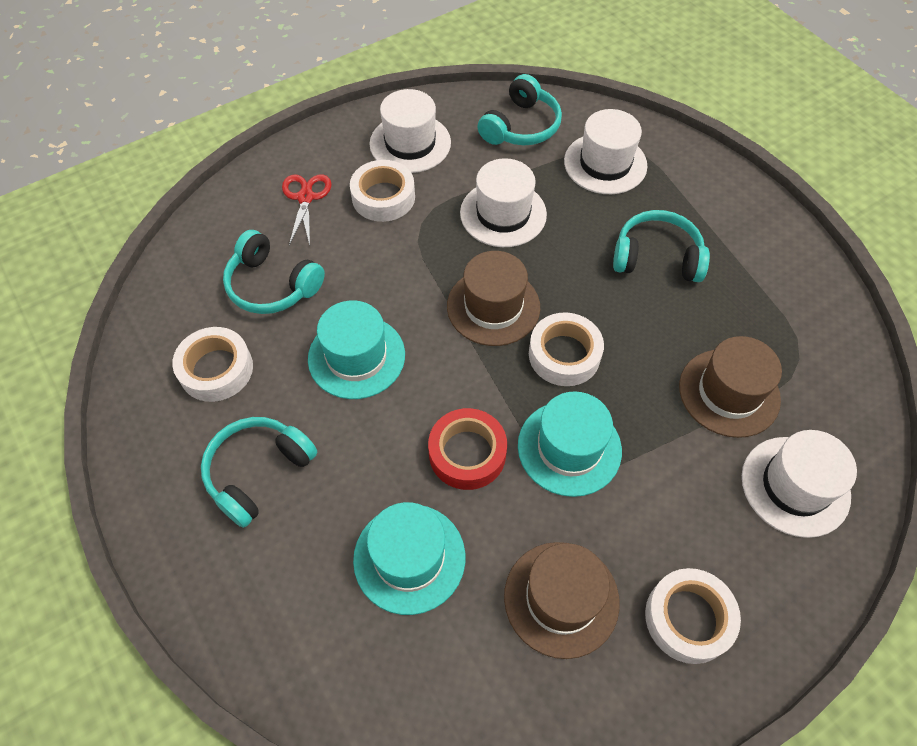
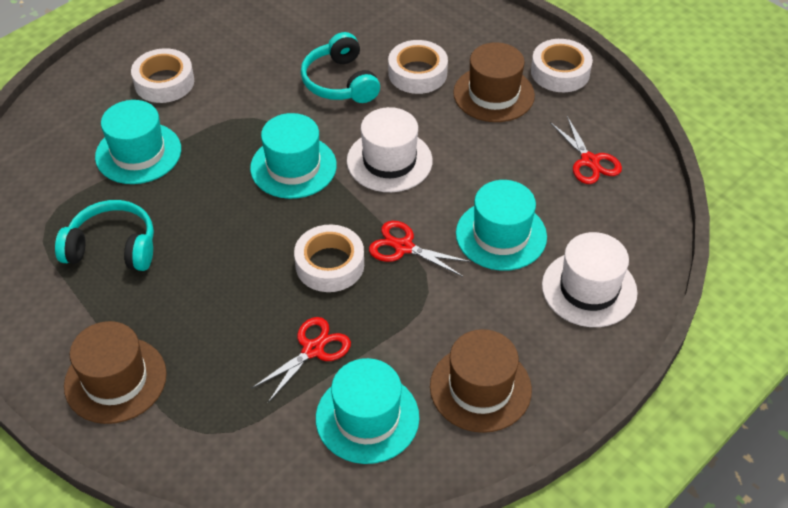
red scissors: [282,174,331,245] = 1 -> [251,317,351,403] [369,221,471,277] [550,116,622,184] = 3
red tape: [428,408,507,490] = 1 -> none = 0
turquoise hat: [308,300,405,399] [353,502,465,615] [518,391,622,497] = 3 -> [95,100,181,184] [250,113,337,199] [316,358,419,464] [456,180,547,271] = 4
turquoise headphones: [201,417,318,528] [223,230,325,314] [477,74,562,145] [613,210,710,282] = 4 -> [55,200,154,271] [301,32,380,103] = 2
white hat: [370,89,451,173] [460,158,547,247] [564,109,647,194] [742,430,857,538] = 4 -> [347,107,433,192] [542,232,638,327] = 2

